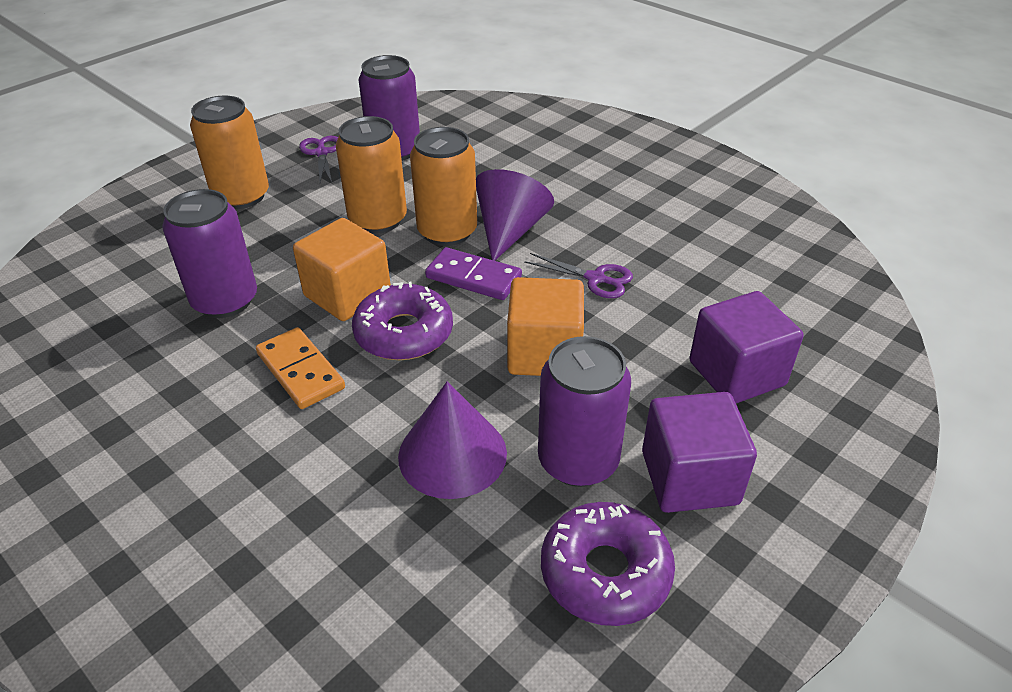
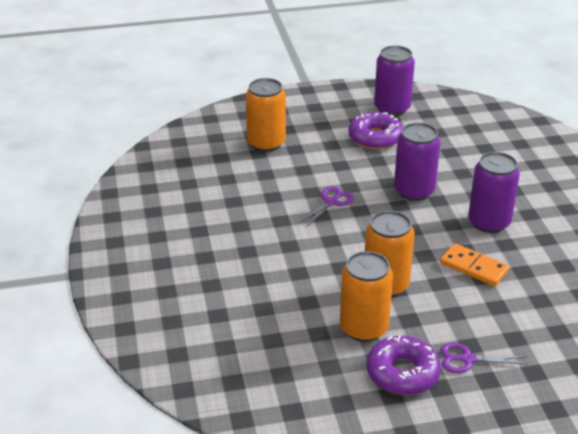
orange cube: [293,218,391,321] [507,277,584,376] = 2 -> none = 0
purple cone: [398,381,507,499] [476,169,554,261] = 2 -> none = 0
purple cube: [642,392,757,513] [689,291,804,403] = 2 -> none = 0
purple domino: [425,247,522,300] = 1 -> none = 0

